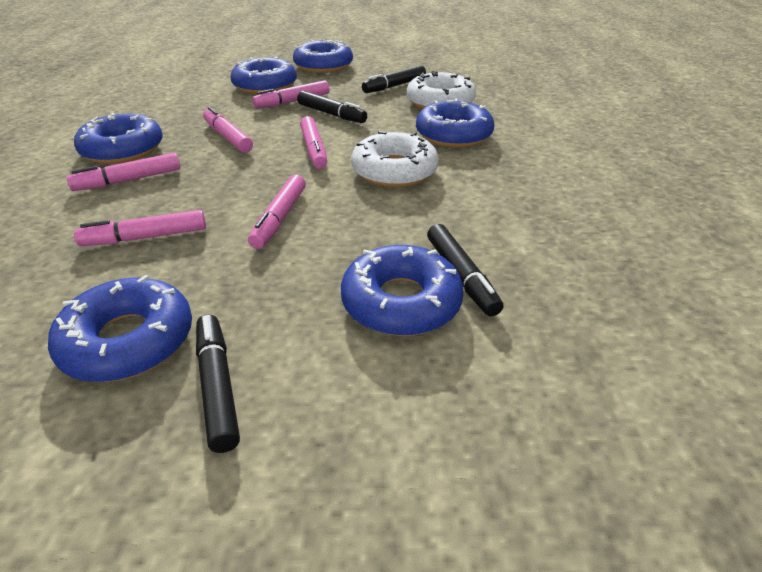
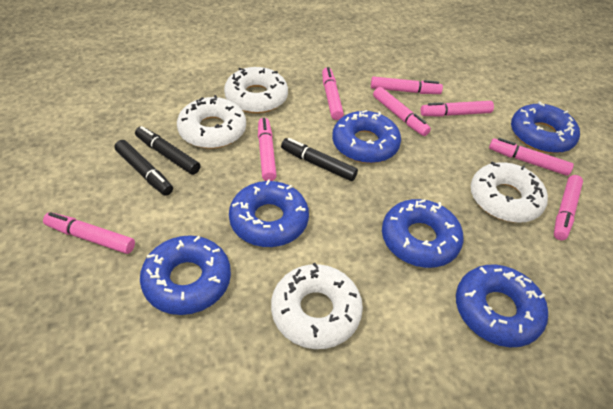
black marker: [196,314,240,453] [297,91,367,123] [362,65,426,93] [427,224,503,317] = 4 -> [114,140,173,196] [135,126,200,175] [281,138,358,181] = 3
pink marker: [67,153,180,191] [74,210,206,246] [203,107,253,153] [248,175,306,249] [252,80,330,108] [300,116,327,169] = 6 -> [43,212,135,254] [258,118,277,181] [322,67,344,120] [371,77,443,94] [373,87,431,136] [420,101,494,117] [489,138,574,176] [554,175,583,240] = 8
white donut: [351,131,439,187] [407,71,476,109] = 2 -> [177,95,246,149] [224,67,288,113] [271,263,363,349] [471,161,548,223] = 4

